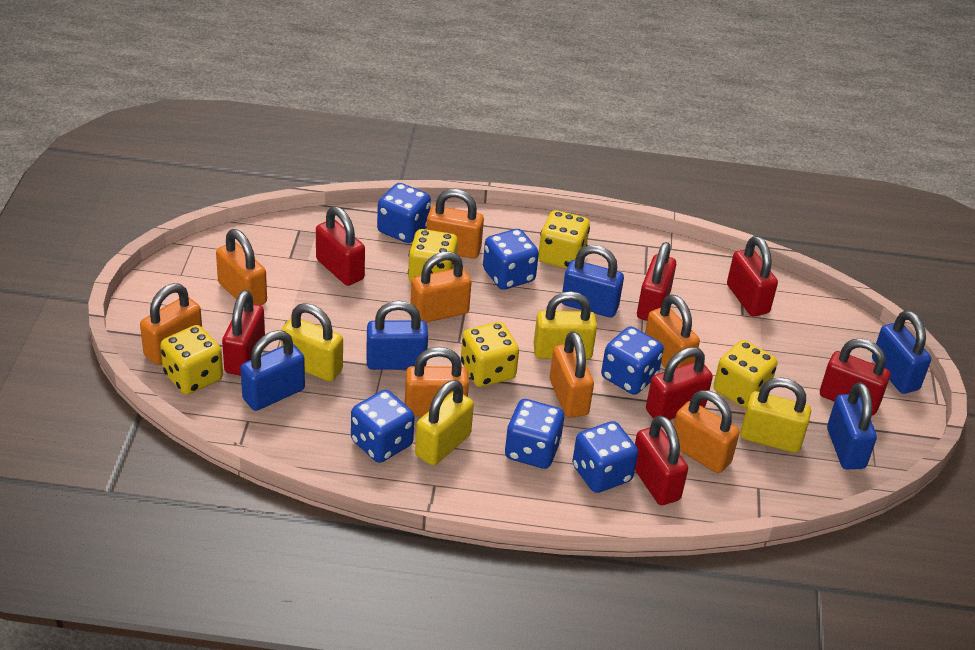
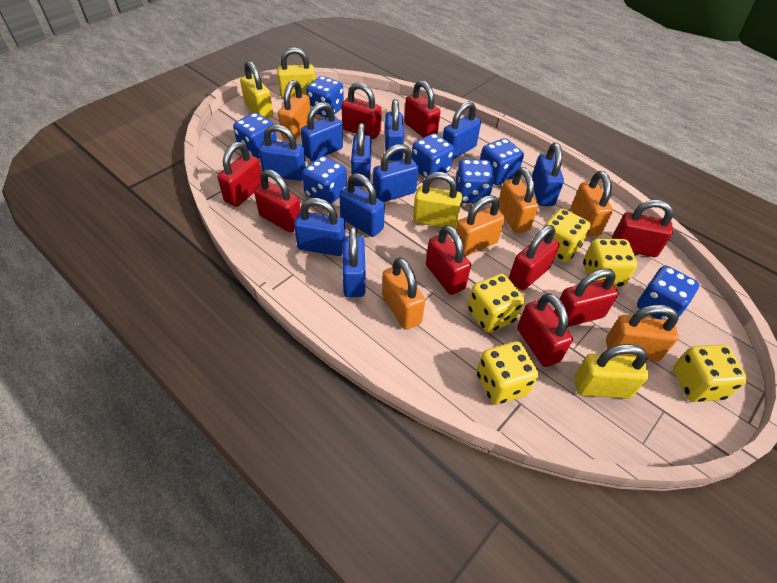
blue dice: [351,390,415,463] [377,183,431,243] [483,229,539,290] [505,399,564,469] [572,421,638,493] [601,326,664,395] = 6 -> [233,113,277,159] [302,156,347,204] [306,76,344,117] [412,133,454,178] [455,159,494,203] [480,138,524,185] [637,266,699,320] = 7
blue padlock: [241,330,305,411] [366,301,428,370] [562,245,624,318] [827,382,877,469] [872,310,931,394] = 5 -> [259,125,306,181] [294,198,346,256] [301,102,343,161] [339,173,385,237] [342,226,365,297] [351,123,371,186] [373,144,419,202] [385,99,404,161] [443,101,481,159] [532,143,564,206] = 10
orange padlock: [140,283,202,365] [216,229,267,306] [405,347,469,416] [410,251,471,323] [426,189,484,259] [550,331,594,418] [645,294,700,368] [674,390,740,473] = 8 -> [278,80,311,140] [382,257,425,330] [456,195,505,256] [499,167,538,233] [571,171,613,237] [606,305,679,361] = 6
red padlock: [222,290,265,376] [316,206,365,286] [635,415,688,505] [637,242,676,321] [646,347,713,420] [727,236,778,316] [820,338,890,415] = 7 -> [217,142,261,207] [254,169,301,233] [341,83,382,139] [404,80,440,138] [426,225,471,295] [509,225,560,290] [517,293,573,367] [554,268,619,327] [612,200,674,257] = 9

